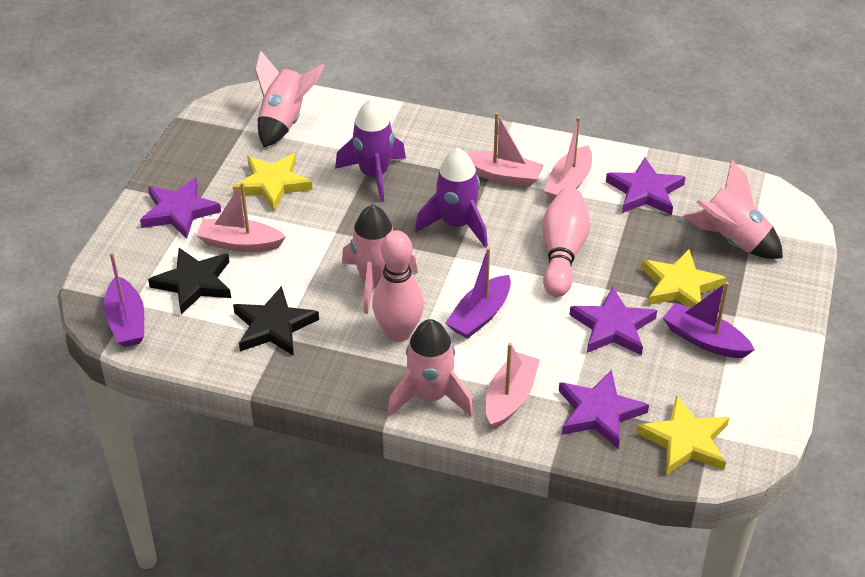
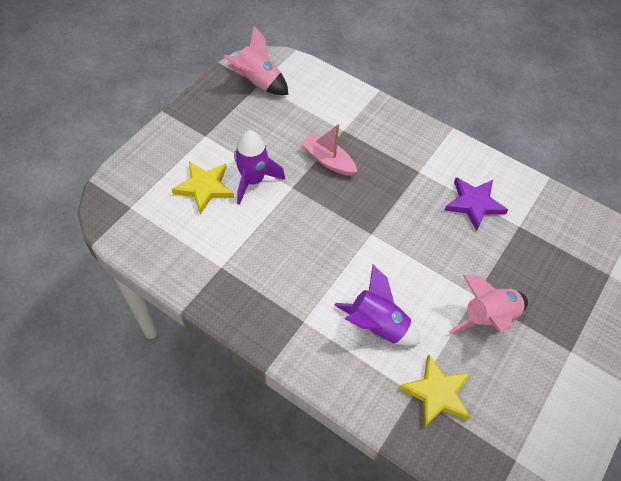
black star: [148,248,231,314] [233,286,319,356] = 2 -> none = 0
pink boat: [196,182,286,252] [466,112,544,187] [486,343,540,429] [544,116,592,200] = 4 -> [301,124,357,176] = 1
pink bowling pin: [372,230,424,342] [542,187,590,297] = 2 -> none = 0
pink rocket: [255,50,325,147] [342,204,418,314] [387,319,474,417] [683,160,783,259] = 4 -> [223,26,288,95] [449,275,528,334] = 2
purple boat: [104,252,144,347] [446,247,511,339] [663,282,755,358] = 3 -> none = 0
purple star: [140,178,221,239] [559,370,649,448] [569,287,657,356] [606,157,685,215] = 4 -> [445,177,508,231] = 1
yellow star: [233,153,313,211] [637,396,730,475] [641,249,726,308] = 3 -> [172,161,234,214] [399,354,470,428] = 2

